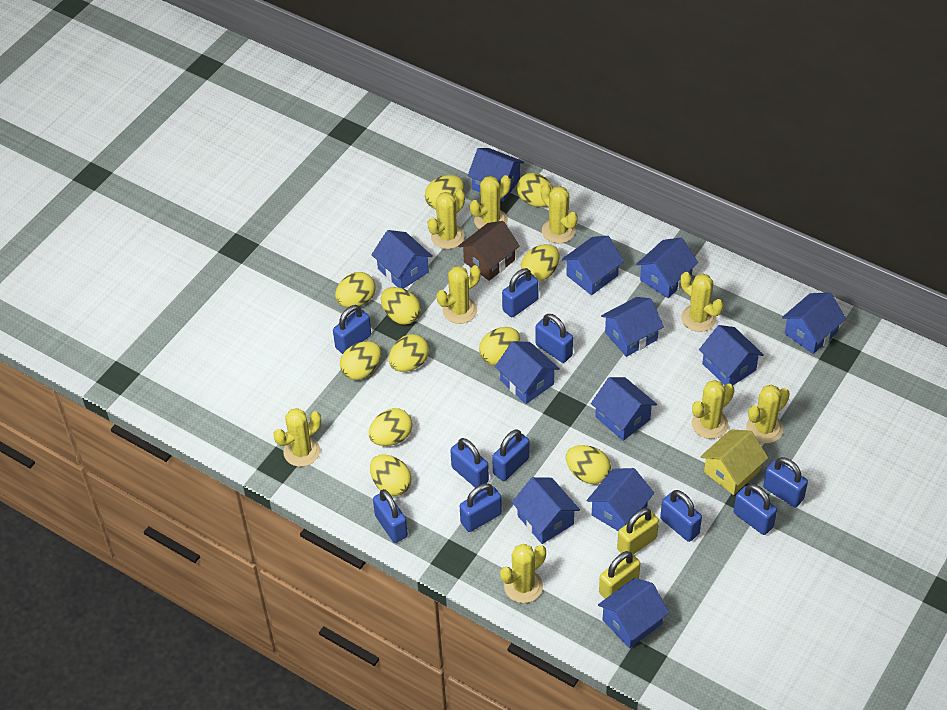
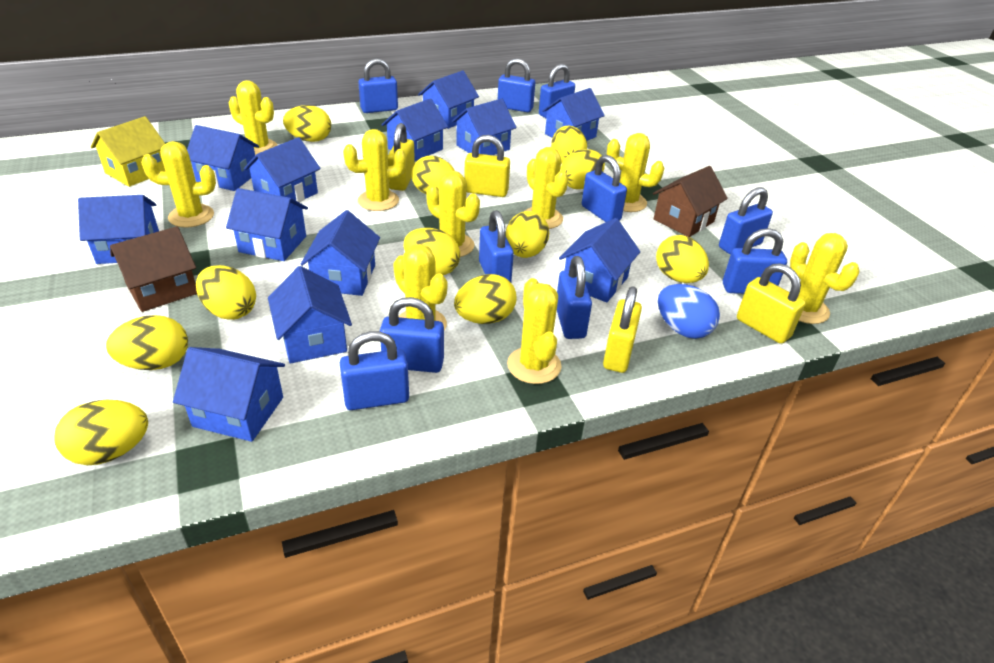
blue egg: none = 0 -> [658,284,720,339] = 1
brown house: [458,221,520,281] = 1 -> [110,226,197,312] [653,166,728,237] = 2
yellow padlock: [599,551,640,599] [617,508,659,555] = 2 -> [388,123,415,191] [464,135,510,197] [603,286,642,373] [737,264,806,344] = 4

